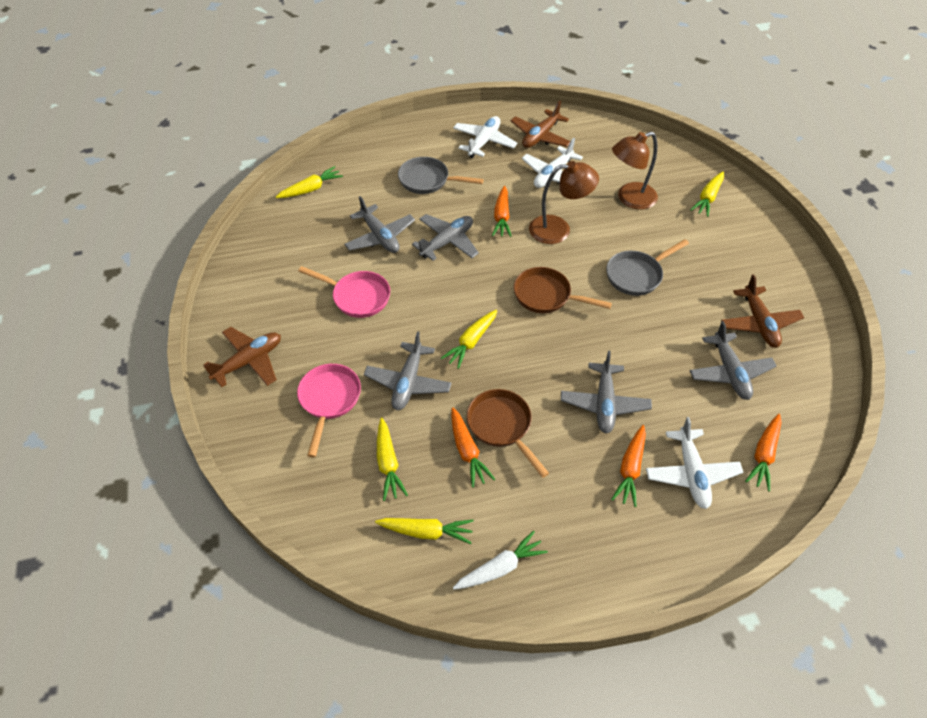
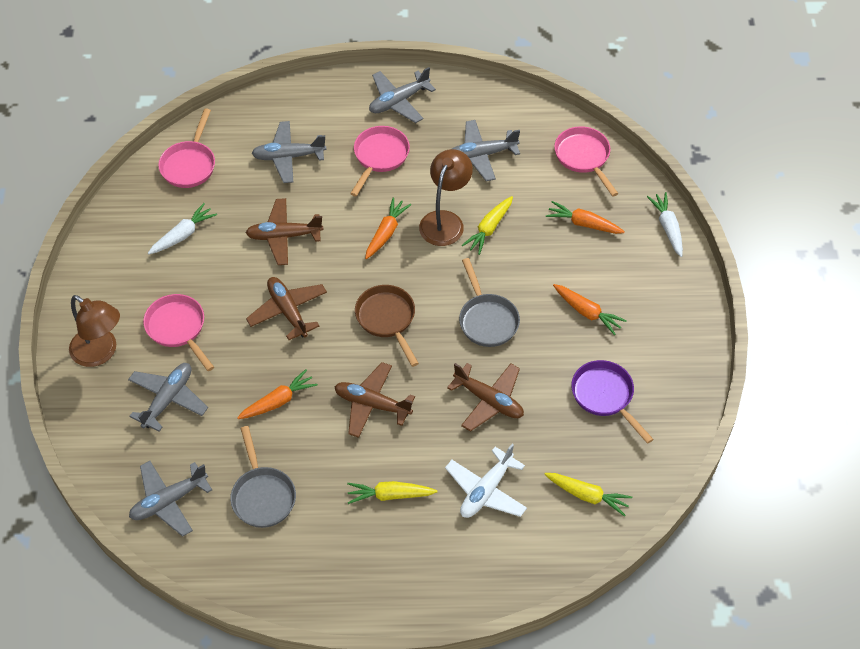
brown pan: [467,389,549,478] [514,267,612,313] = 2 -> [355,285,419,367] = 1
brown plane: [203,327,281,387] [511,101,570,148] [721,274,804,348] = 3 -> [246,198,323,265] [246,277,327,340] [334,362,415,438] [447,363,524,432] = 4
pink pan: [297,364,361,457] [298,266,390,318] = 2 -> [143,294,214,371] [158,108,215,188] [350,126,410,196] [554,126,619,197] = 4
purple pan: none = 0 -> [571,360,654,444] = 1
white carrot: [453,531,548,590] = 1 -> [148,203,217,254] [647,192,683,257] = 2
white plane: [453,116,517,158] [522,138,583,188] [646,417,743,509] = 3 -> [445,444,527,518] = 1
yellow carrot: [276,166,343,198] [375,518,474,544] [377,418,408,501] [441,310,497,369] [690,171,724,217] = 5 -> [347,481,437,504] [462,196,513,255] [544,473,632,517] = 3

